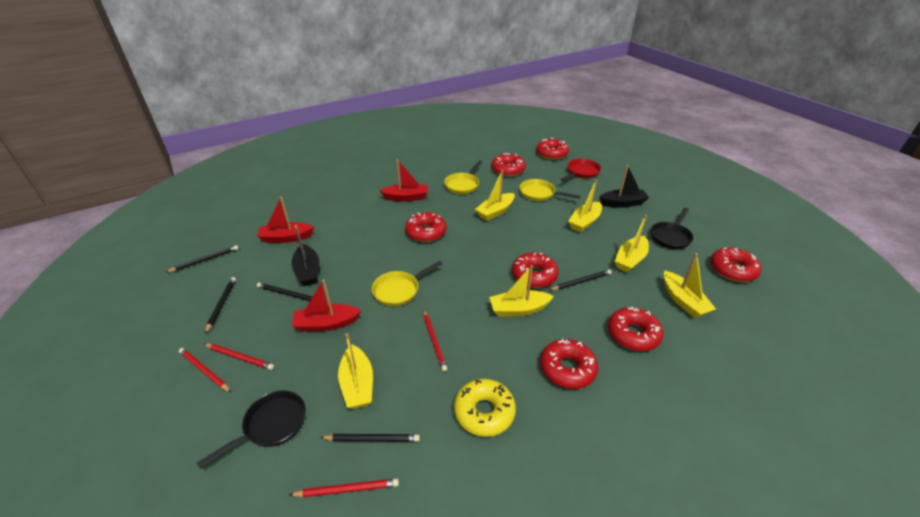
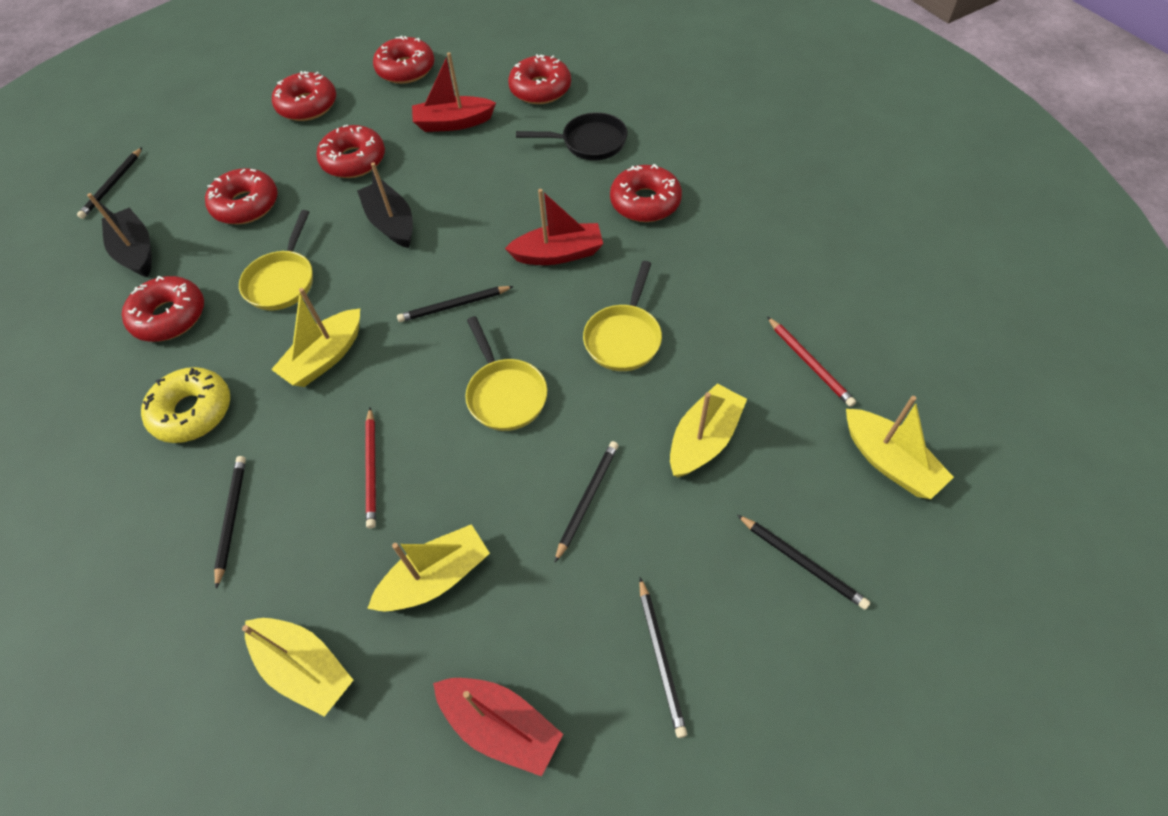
black pan: [197,390,306,469] [651,208,693,250] = 2 -> [516,112,628,160] = 1
black pencil: [166,245,239,272] [205,277,236,334] [257,283,313,301] [320,434,420,442] [549,270,611,290] = 5 -> [77,147,142,219] [214,456,246,589] [397,286,514,322] [555,441,618,562] [639,577,687,738] [737,515,870,610] = 6
red pan: [561,159,601,182] = 1 -> none = 0
red pencil: [179,348,231,392] [204,344,274,370] [289,478,399,497] [423,309,447,371] = 4 -> [365,407,376,529] [767,317,856,407] = 2
yellow boat: [338,333,373,409] [475,170,515,221] [489,265,554,317] [568,180,602,232] [615,215,649,273] [664,253,716,318] = 6 -> [242,618,353,717] [271,288,360,387] [367,524,490,612] [670,384,747,477] [846,396,954,499] = 5

